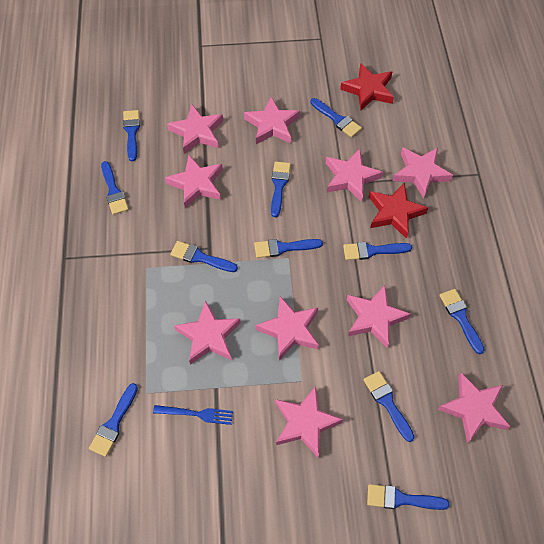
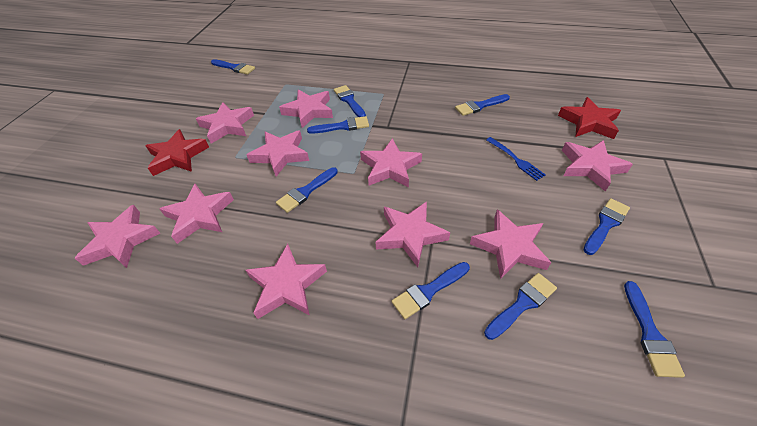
blue brush: [89,383,138,457] [101,161,129,215] [123,110,140,161] [171,241,238,272] [254,239,323,258] [271,161,291,217] [310,98,362,137] [343,242,412,260] [363,371,414,442] [367,484,450,510] [439,289,484,354] = 11 -> [211,59,255,75] [276,167,338,213] [307,116,369,134] [334,85,366,117] [392,262,470,319] [455,94,510,116] [484,273,557,340] [584,198,630,255] [624,281,685,378] = 9

